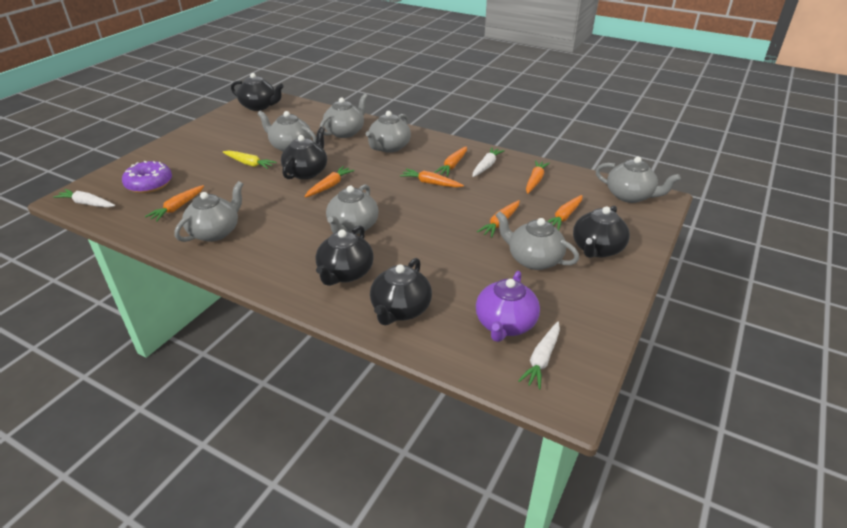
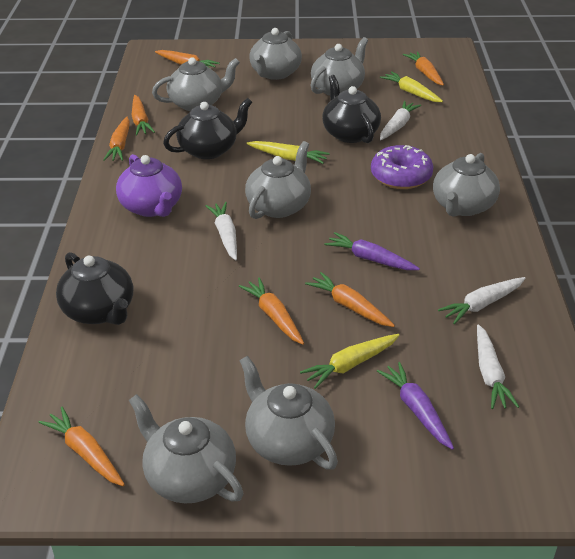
black teapot: [231,73,284,111] [281,127,327,179] [315,225,374,286] [370,258,432,325] [573,206,630,258] = 5 -> [56,252,133,325] [163,98,252,159] [322,75,381,143] = 3
purple carrot: none = 0 -> [324,232,420,270] [377,362,454,450] = 2
white carrot: [53,189,115,207] [472,147,505,177] [518,322,560,389] = 3 -> [206,202,237,260] [380,101,421,140] [438,277,526,324] [477,325,519,409] = 4
yellow carrot: [223,150,277,169] = 1 -> [246,141,330,164] [300,334,399,389] [380,71,443,102] = 3

